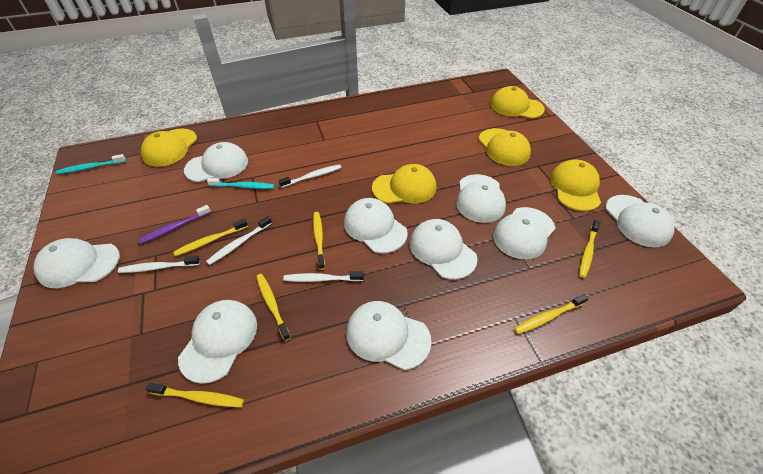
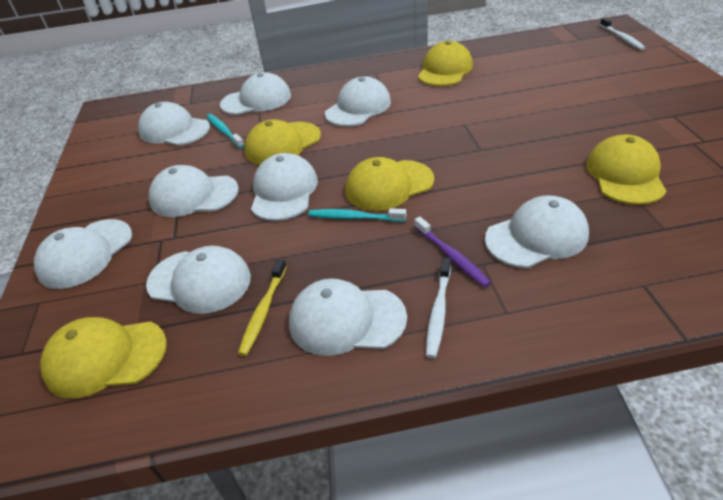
white toothbrush: [118,256,200,273] [206,216,272,265] [278,164,341,188] [283,272,364,282] = 4 -> [426,258,451,358] [600,18,646,50] = 2
yellow toothbrush: [146,383,244,407] [173,219,248,256] [256,274,291,341] [313,212,325,270] [514,294,589,334] [579,219,601,278] = 6 -> [238,259,286,356] = 1

